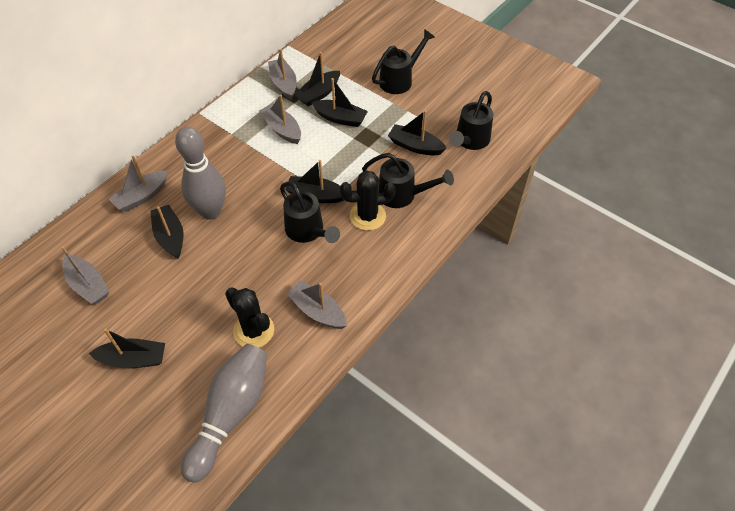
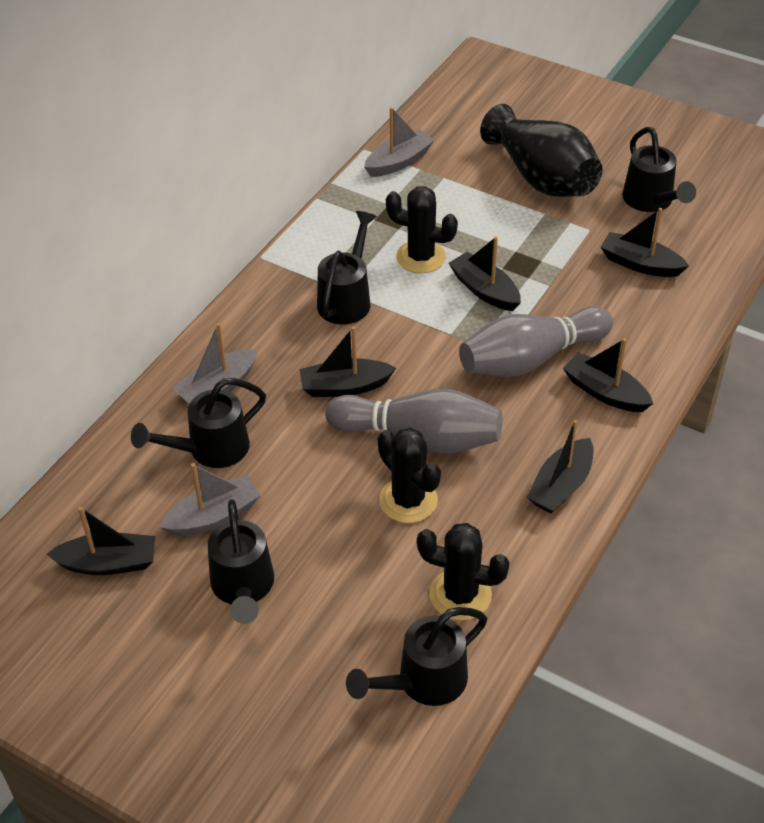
black cactus: [225,287,274,348] [340,170,396,231] = 2 -> [378,428,441,523] [386,186,458,274] [417,523,510,621] = 3
black vase: none = 0 -> [480,104,602,197] = 1
black watering can: [280,181,340,243] [362,153,454,208] [372,29,435,94] [449,91,493,150] = 4 -> [131,378,266,468] [208,499,274,624] [317,211,377,324] [346,607,487,706] [622,127,696,212] = 5
grey boat: [61,246,109,304] [109,156,168,212] [259,95,301,144] [268,49,297,100] [287,281,347,329] = 5 -> [160,463,261,536] [173,323,258,404] [364,107,434,177] = 3

